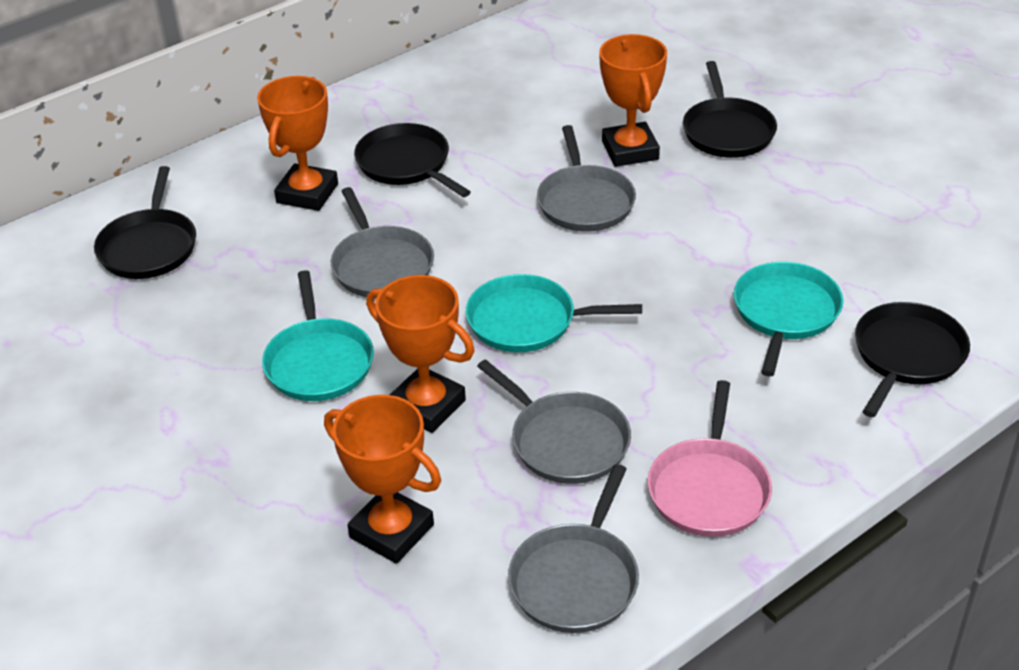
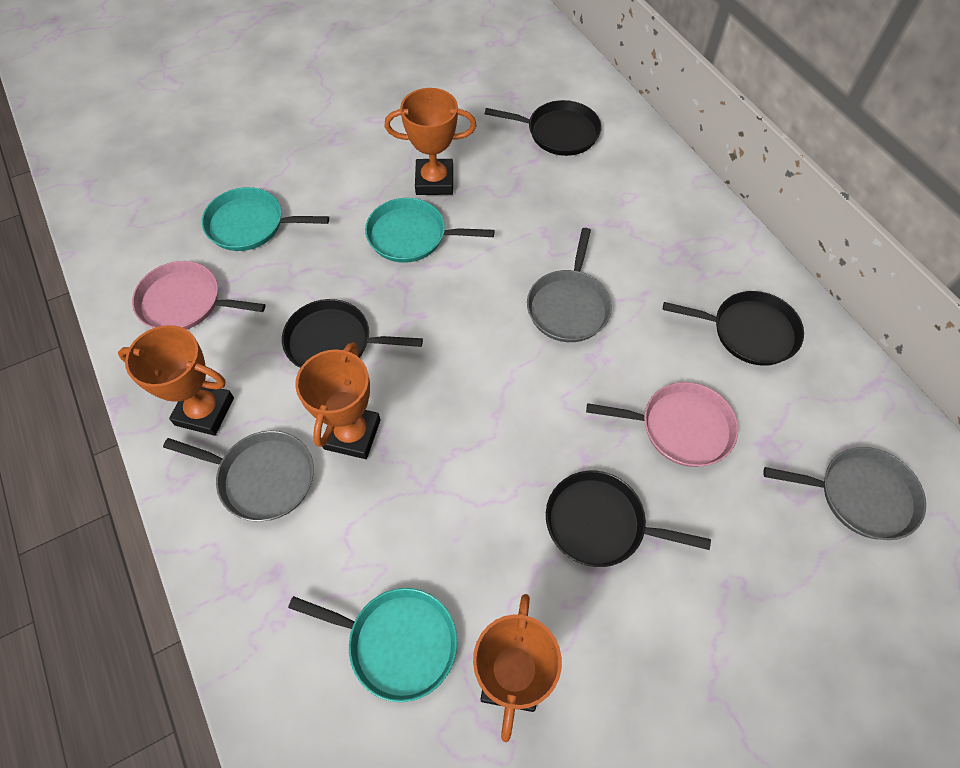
grey pan: [331,187,434,298] [477,360,631,484] [508,464,639,633] [537,125,636,232] = 4 -> [163,430,314,522] [527,228,612,342] [763,447,926,540] = 3
pink pan: [648,380,772,537] = 1 -> [132,261,266,330] [586,382,739,467] = 2

